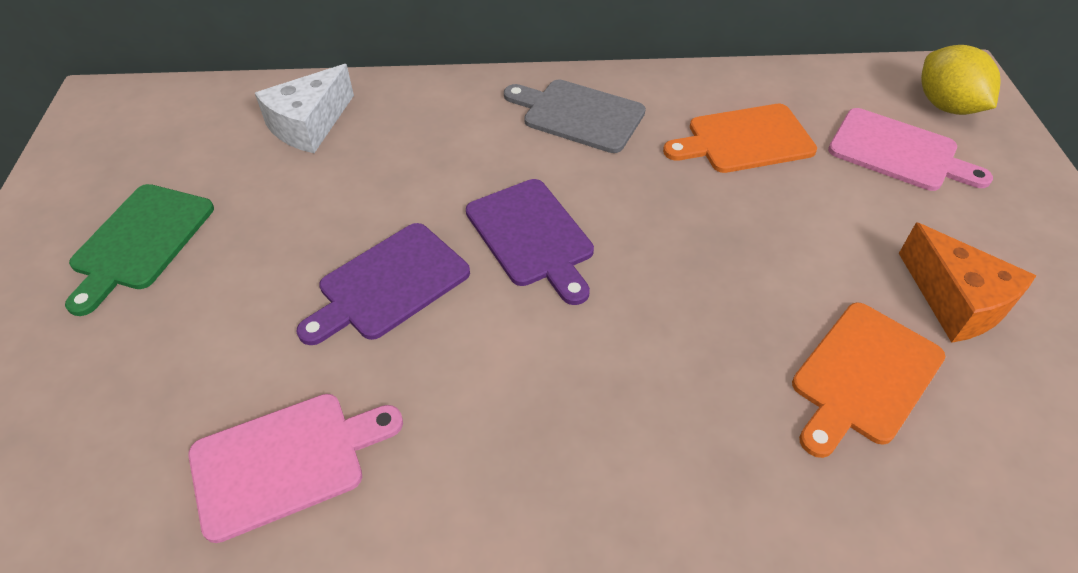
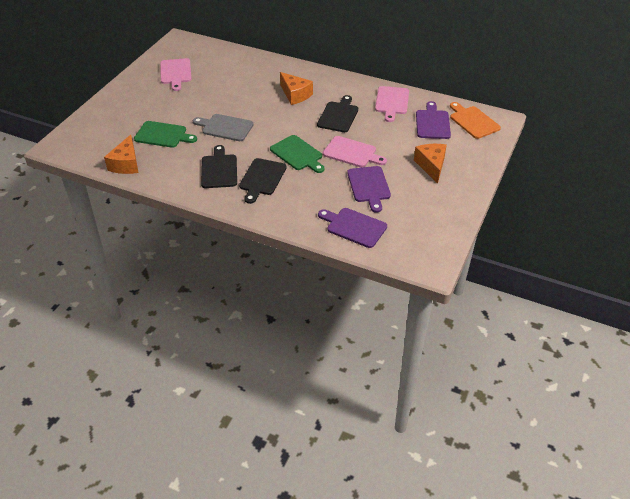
black cutting board: none = 0 -> [201,145,237,188] [239,158,287,204] [317,95,358,132] = 3
green cutting board: [65,184,214,316] = 1 -> [134,121,197,148] [270,135,325,173] = 2
orange cheese: [899,222,1036,343] = 1 -> [104,135,139,174] [280,72,313,105] [414,144,447,184] = 3
orange cutting board: [663,104,817,173] [792,303,946,458] = 2 -> [450,102,501,139] = 1
pink cutting board: [188,394,403,543] [828,108,993,191] = 2 -> [160,58,192,91] [323,136,387,167] [375,86,409,122] = 3
purple cutting board: [296,223,470,345] [466,179,594,305] = 2 -> [318,208,387,248] [347,166,391,213] [416,101,451,139] = 3
white cheese: [255,64,354,153] = 1 -> none = 0
yellow lemon: [921,45,1000,115] = 1 -> none = 0

